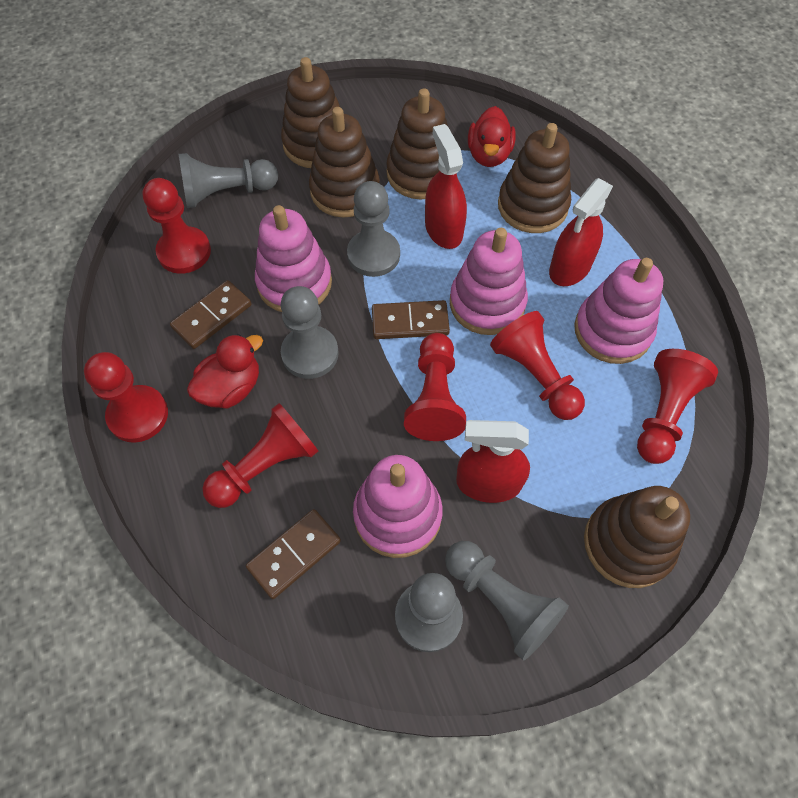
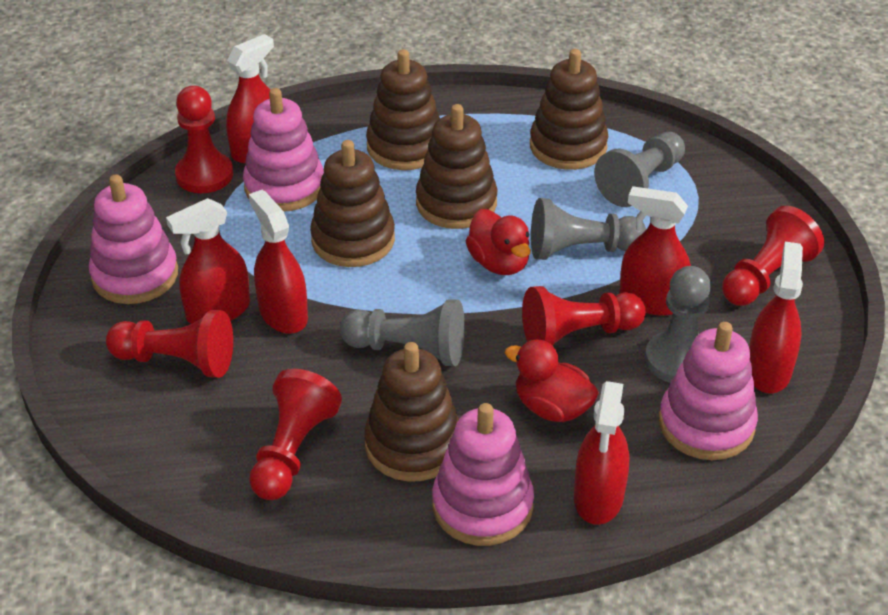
brown domino: [170,280,252,349] [246,509,341,599] [372,300,450,339] = 3 -> none = 0
grey pawn: [179,153,278,208] [281,286,339,379] [347,181,400,277] [395,573,463,652] [445,541,569,661] = 5 -> [340,299,465,366] [531,198,647,260] [594,132,685,207] [645,266,711,383] = 4
red pawn: [84,352,168,443] [142,178,211,274] [202,403,318,508] [404,333,466,441] [490,311,585,420] [637,349,718,464] = 6 -> [106,310,233,378] [175,86,233,193] [249,369,342,500] [522,286,646,346] [722,206,824,306] = 5
red spray bottle: [425,124,467,249] [456,420,530,503] [549,178,613,286] = 3 -> [166,198,250,324] [226,34,274,163] [249,190,308,334] [574,381,629,525] [620,186,691,316] [749,242,803,393] = 6

